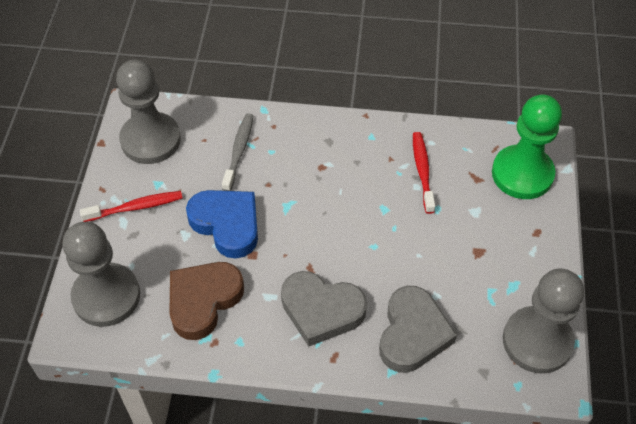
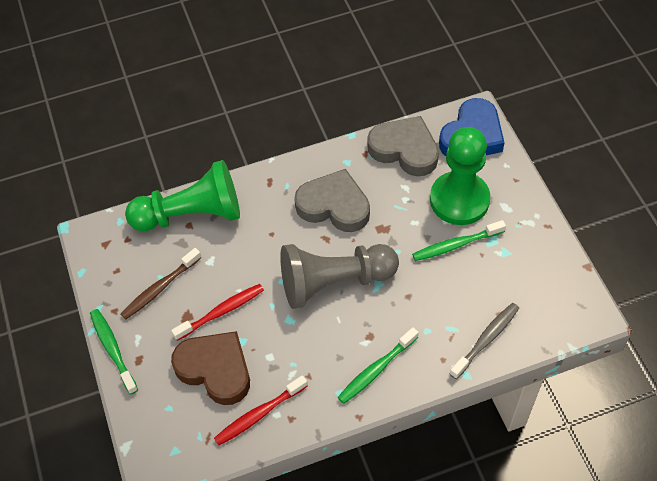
brown toothbrush: none = 0 -> [121,248,202,320] = 1
green pawn: [492,95,562,199] = 1 -> [125,160,240,231] [430,127,490,225] = 2
green toothbrush: none = 0 -> [90,309,138,394] [338,327,419,404] [412,220,506,261] = 3
grey pawn: [62,222,140,327] [116,60,181,164] [503,269,584,374] = 3 -> [280,244,399,309] = 1

